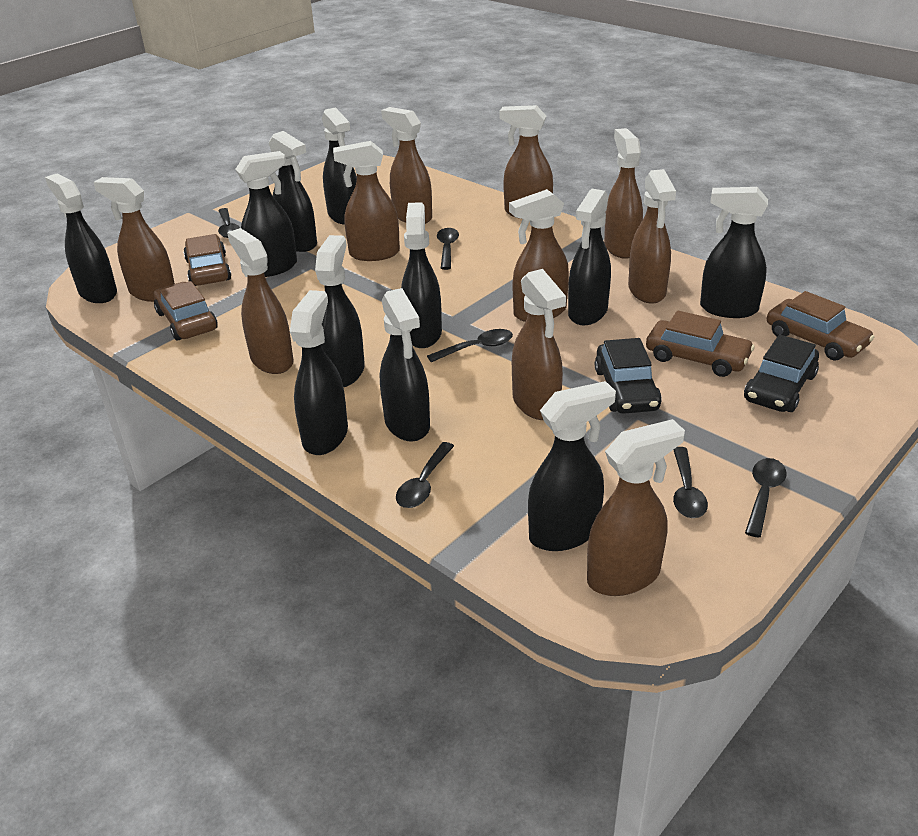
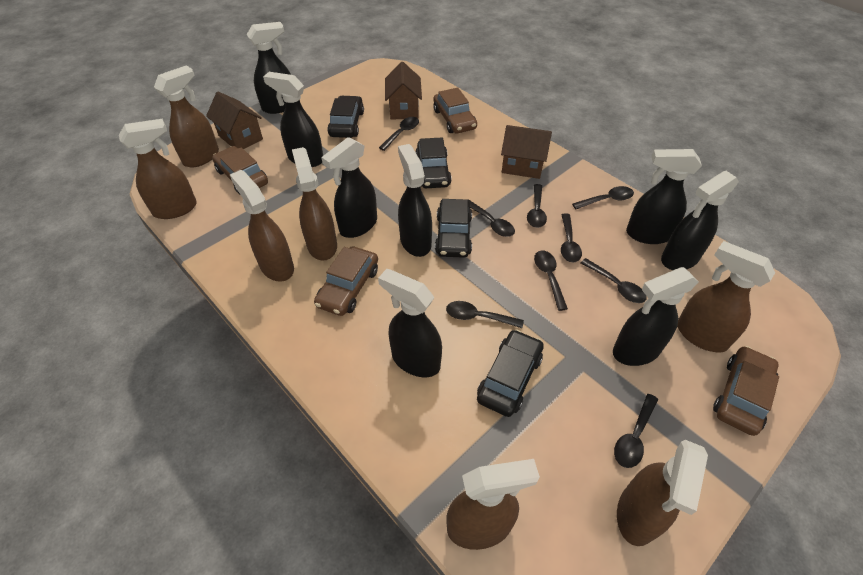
black car: [595,338,662,414] [744,335,819,412] = 2 -> [327,95,364,138] [415,138,452,188] [435,199,472,258] [477,329,544,417] = 4
black spoon: [218,208,240,238] [396,442,454,508] [427,329,513,362] [437,228,459,270] [673,447,708,518] [745,458,787,538] = 6 -> [379,117,419,151] [446,301,524,328] [468,199,515,237] [527,184,547,228] [534,250,568,311] [561,213,582,262] [572,186,634,209] [581,258,646,303] [614,394,658,468] = 9
black spray bottle: [45,173,117,303] [235,151,297,277] [269,131,317,252] [290,290,348,455] [315,235,365,387] [322,107,357,225] [380,288,430,442] [401,202,442,348] [528,381,616,551] [568,189,611,325] [700,187,768,318] = 11 -> [247,22,291,114] [263,72,323,167] [321,137,377,238] [378,269,442,377] [398,144,432,257] [613,267,698,366] [626,149,702,244] [661,171,739,270] = 8
brown house: none = 0 -> [206,92,263,149] [385,62,422,120] [501,125,552,179] = 3
brown spray bottle: [93,177,175,302] [227,228,294,374] [333,141,400,261] [381,107,432,224] [500,105,553,219] [509,189,569,322] [512,269,566,420] [587,419,685,596] [604,128,643,259] [628,169,676,303] = 10 -> [119,119,197,219] [154,66,219,168] [230,170,294,282] [292,147,337,261] [446,459,540,550] [617,440,708,546] [677,241,775,353] = 7

